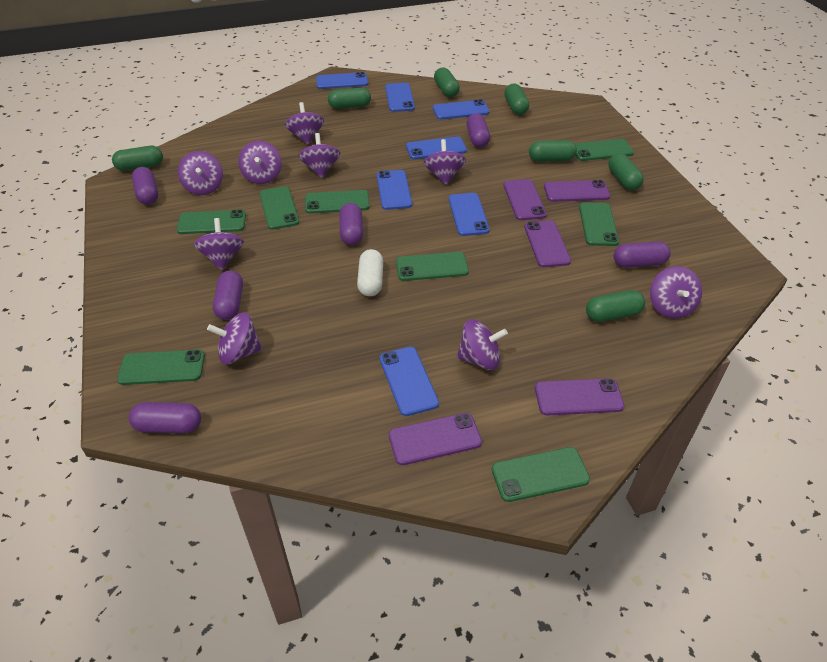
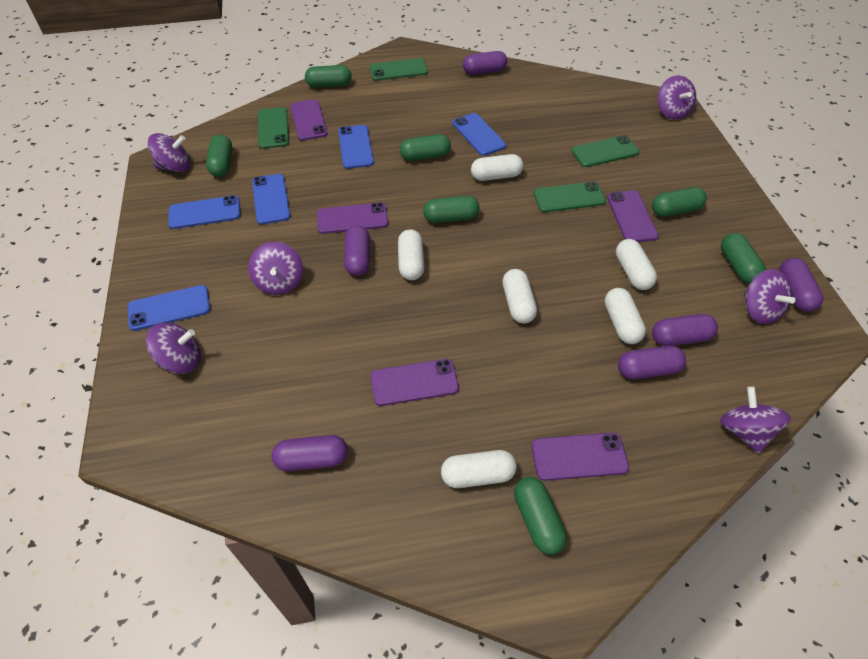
blue phone: [316,72,368,89] [377,170,412,210] [380,347,439,416] [385,83,415,112] [406,136,467,159] [433,99,490,120] [449,193,490,236] = 7 -> [128,285,210,331] [168,195,240,229] [252,174,290,225] [338,125,374,169] [453,113,506,156] = 5
green phone: [117,350,205,385] [177,210,246,234] [259,186,299,230] [305,190,370,214] [396,252,469,281] [491,447,590,502] [575,139,634,161] [579,202,619,246] = 8 -> [258,107,289,149] [370,58,428,81] [533,182,606,212] [572,135,640,167] = 4
purple spinning top: [178,151,223,195] [194,218,244,270] [207,312,262,364] [238,141,282,184] [285,102,324,144] [298,133,341,178] [423,139,466,185] [457,319,508,370] [650,266,702,319] = 9 -> [146,323,201,374] [148,133,190,172] [248,242,303,295] [658,75,696,120] [720,386,791,453] [745,269,795,324] = 6
white capsule: [357,249,383,296] = 1 -> [398,229,424,280] [441,450,517,488] [471,154,523,181] [502,269,537,323] [605,288,646,344] [616,239,657,290] = 6

